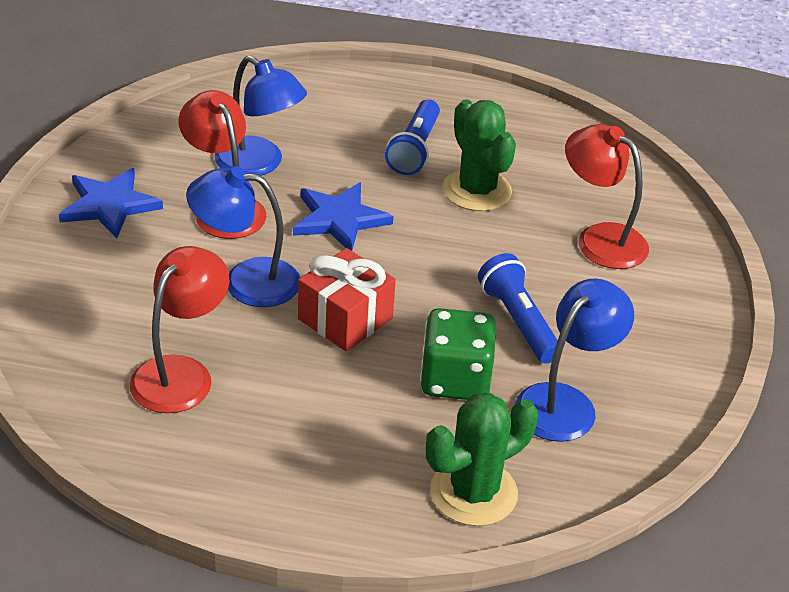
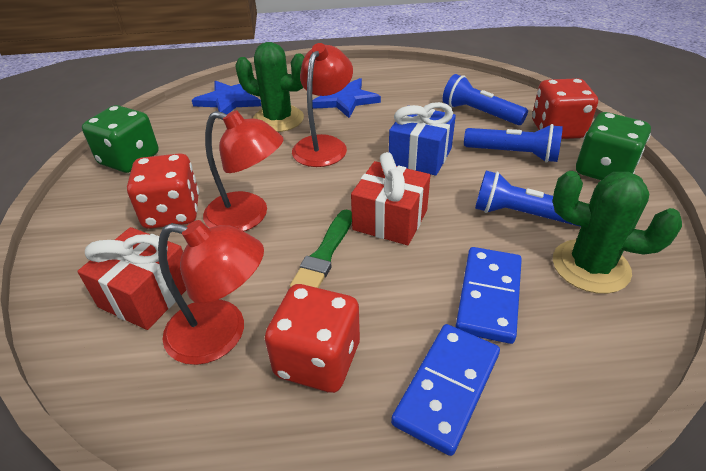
blue domino: none = 0 -> [391,324,500,456] [456,247,522,344] = 2
blue flashlight: [385,99,440,175] [478,253,558,363] = 2 -> [443,74,528,125] [464,124,563,163] [475,171,581,227] = 3
blue gift: none = 0 -> [389,102,456,176] = 1
blue lamp: [186,166,300,307] [214,56,307,176] [515,279,634,442] = 3 -> none = 0
green brush: none = 0 -> [290,210,352,288] = 1
green dice: [420,308,496,400] = 1 -> [82,105,159,173] [576,112,651,180] = 2
red dice: none = 0 -> [127,153,199,229] [265,284,360,393] [532,78,598,139] = 3
red gift: [298,248,396,351] = 1 -> [77,227,186,330] [351,152,430,245] = 2

